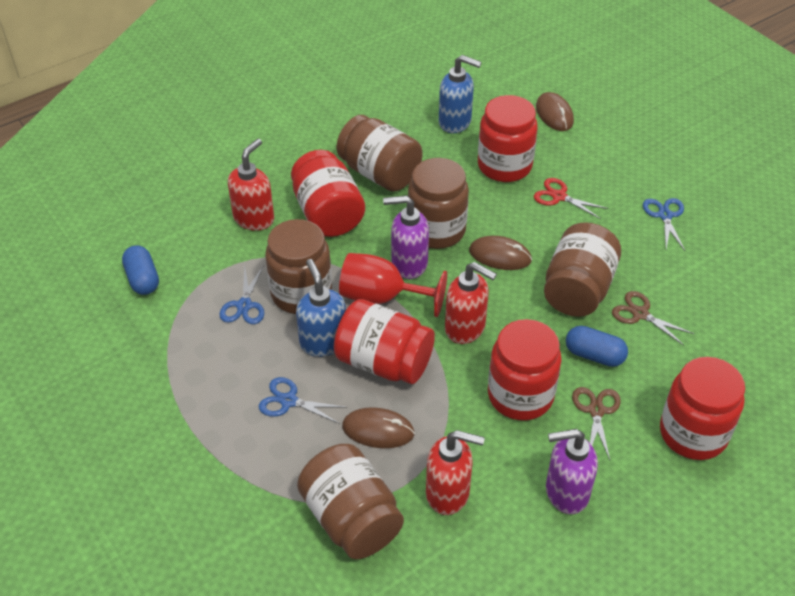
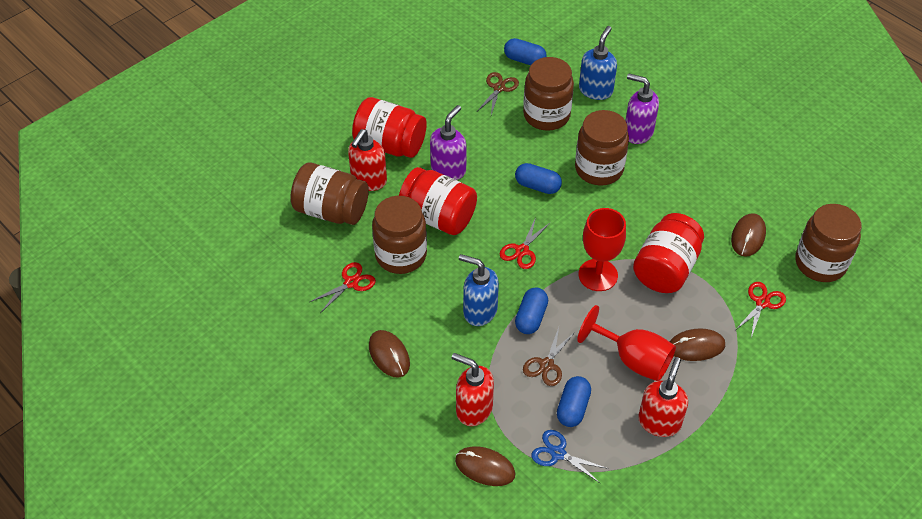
blue capsule: [122,245,159,295] [566,326,628,367] = 2 -> [504,38,547,65] [515,163,562,194] [515,288,548,334] [557,376,591,427] = 4
blue scissors: [219,265,264,324] [259,377,348,424] [643,198,685,251] = 3 -> [532,430,609,483] = 1
brown mouse: [342,407,415,448] [469,236,532,270] [536,92,574,131] = 3 -> [369,330,410,378] [455,446,516,486] [670,328,725,361] [731,213,766,257] = 4
red goblet: [339,253,447,317] = 1 -> [577,305,676,381] [579,208,626,291] = 2
red jar: [291,150,365,237] [334,299,435,384] [478,95,538,182] [488,319,562,420] [660,357,745,460] = 5 -> [352,97,427,158] [399,167,477,235] [633,213,704,293] = 3
red scissors: [534,178,609,219] = 1 -> [310,262,376,313] [500,217,551,269] [736,282,786,338] = 3

